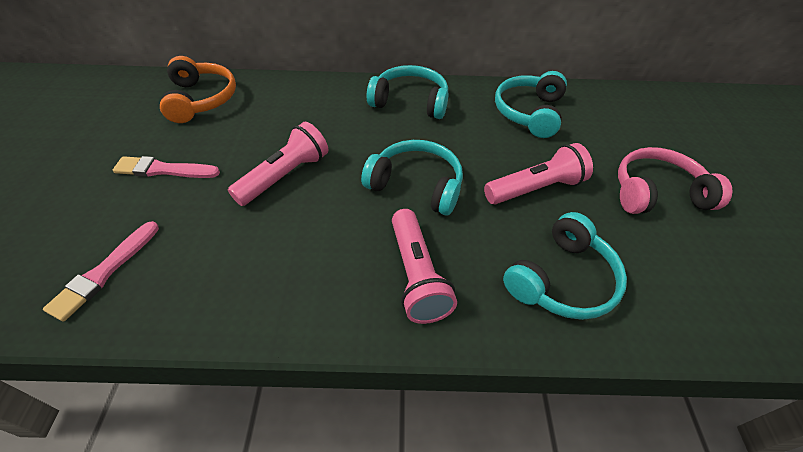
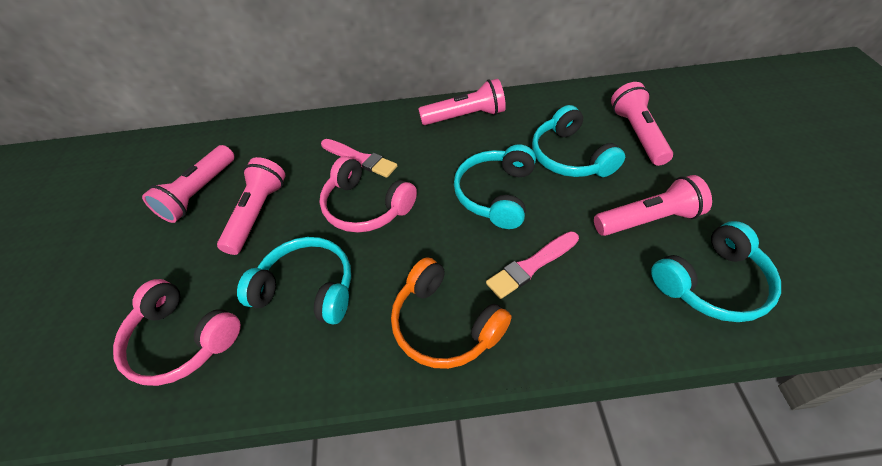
pink flashlight: [228,122,328,206] [392,209,457,324] [484,143,593,205] = 3 -> [142,145,235,223] [217,157,285,255] [418,79,506,125] [594,175,712,236] [611,82,673,166] = 5
pink headphones: [618,147,732,214] = 1 -> [113,279,241,386] [320,156,417,233] = 2

